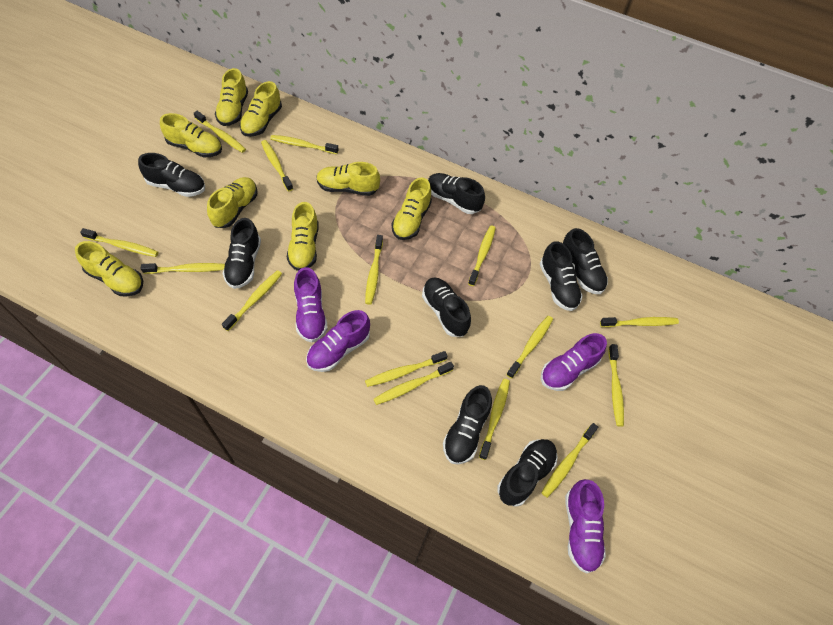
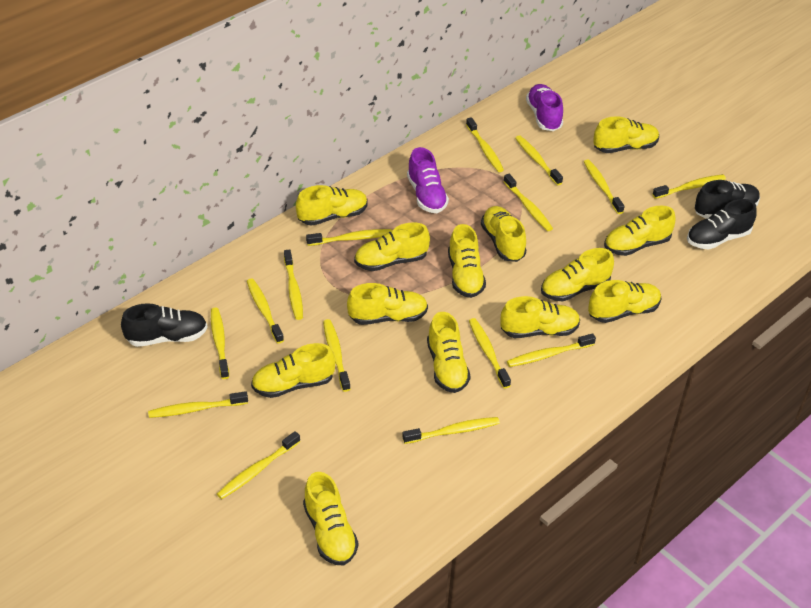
black shoe: [138,153,205,197] [223,218,261,289] [422,277,471,337] [428,173,485,214] [443,385,492,464] [498,439,558,507] [540,241,583,311] [563,228,608,294] = 8 -> [121,303,207,347] [687,199,757,250] [695,180,760,219] = 3
purple shoe: [294,267,328,342] [306,310,370,372] [541,333,607,391] [565,479,606,573] = 4 -> [407,147,449,213] [526,84,563,131] = 2
yellow shoe: [75,241,143,297] [160,113,222,157] [207,177,258,228] [215,68,248,126] [240,81,282,137] [287,202,319,271] [316,162,380,196] [392,177,432,240] = 8 -> [251,343,335,398] [296,185,368,226] [303,472,358,566] [347,283,428,325] [354,222,430,271] [427,312,471,393] [448,224,486,298] [481,206,527,262] [500,296,580,338] [541,248,614,302] [588,280,661,323] [593,116,659,153] [604,206,676,256] = 13

